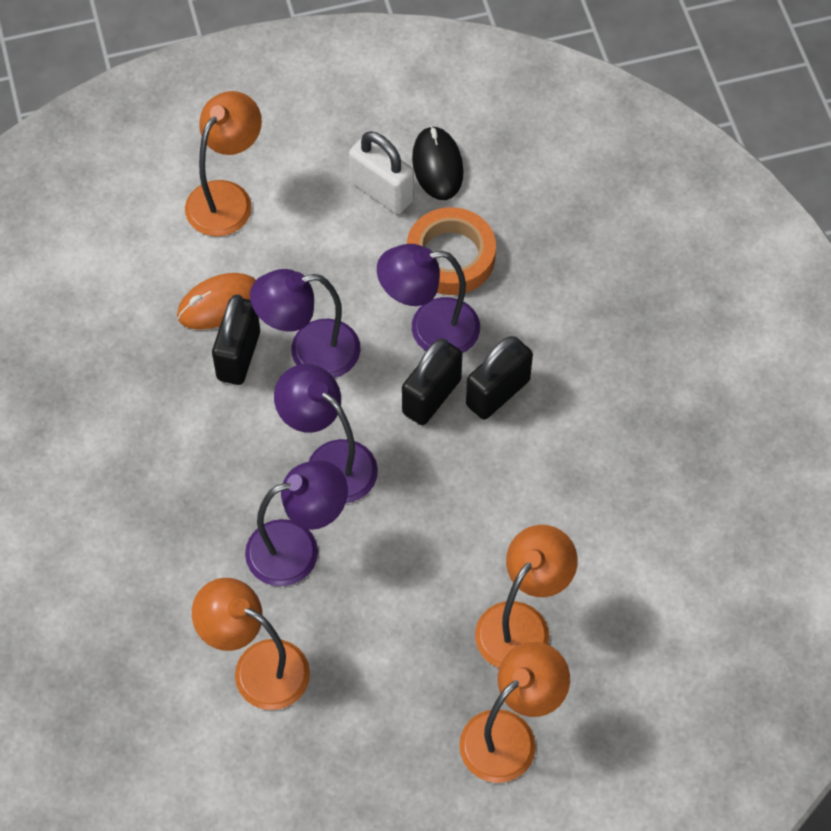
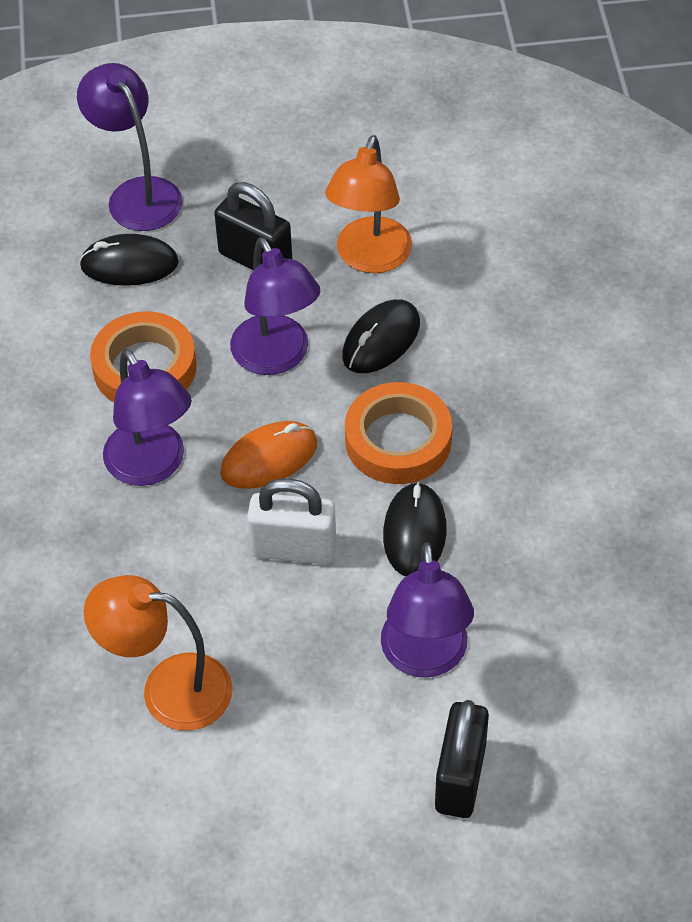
black mouse: [412,126,464,200] = 1 -> [79,234,179,286] [342,299,420,373] [383,482,447,576] = 3
black padlock: [212,294,260,385] [402,339,462,425] [466,336,533,420] = 3 -> [214,182,292,270] [435,700,489,818] = 2
orange lamp: [185,91,262,237] [192,578,310,710] [459,642,570,783] [475,525,578,668] = 4 -> [84,575,232,731] [325,135,412,273] = 2
orange tape: [407,207,496,295] = 1 -> [90,311,197,402] [345,382,452,484] = 2

